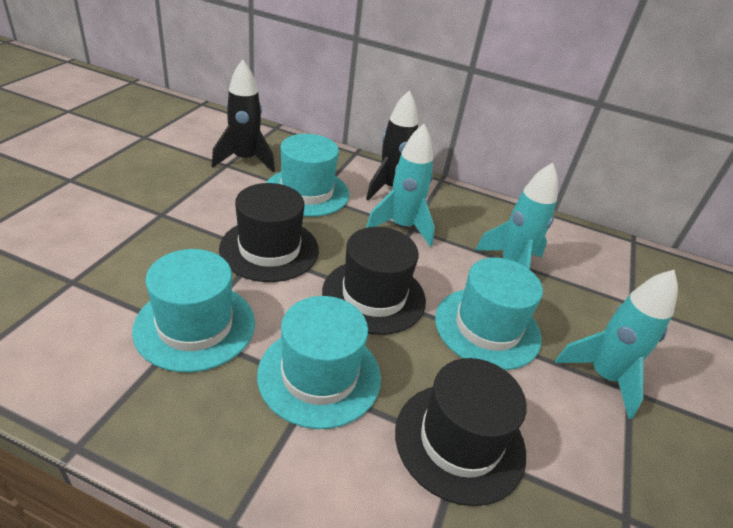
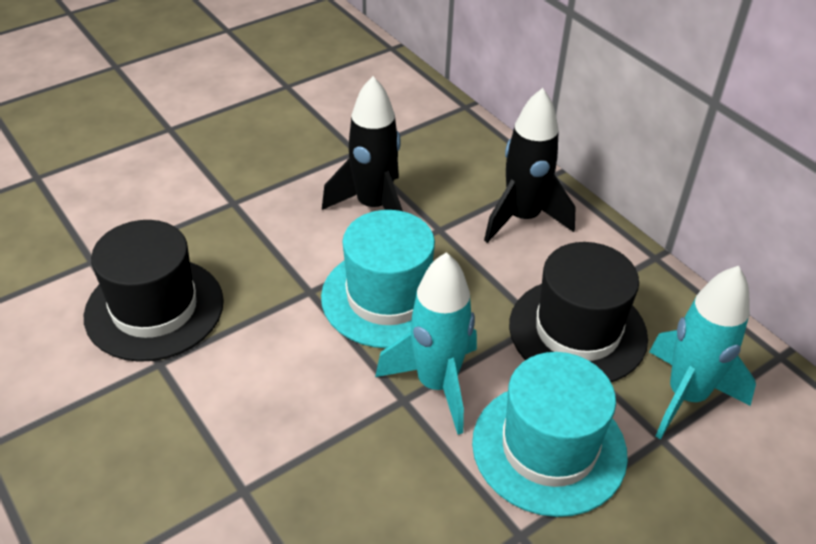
black hat: [219,183,319,282] [322,227,426,335] [395,358,527,506] = 3 -> [84,220,224,362] [509,242,648,382] = 2
turquoise hat: [132,249,255,372] [257,296,381,429] [266,134,349,217] [435,258,543,370] = 4 -> [321,210,435,348] [472,352,628,517] = 2
turquoise rocket: [366,124,435,247] [475,163,558,270] [555,270,678,419] = 3 -> [375,252,477,435] [649,266,756,439] = 2

